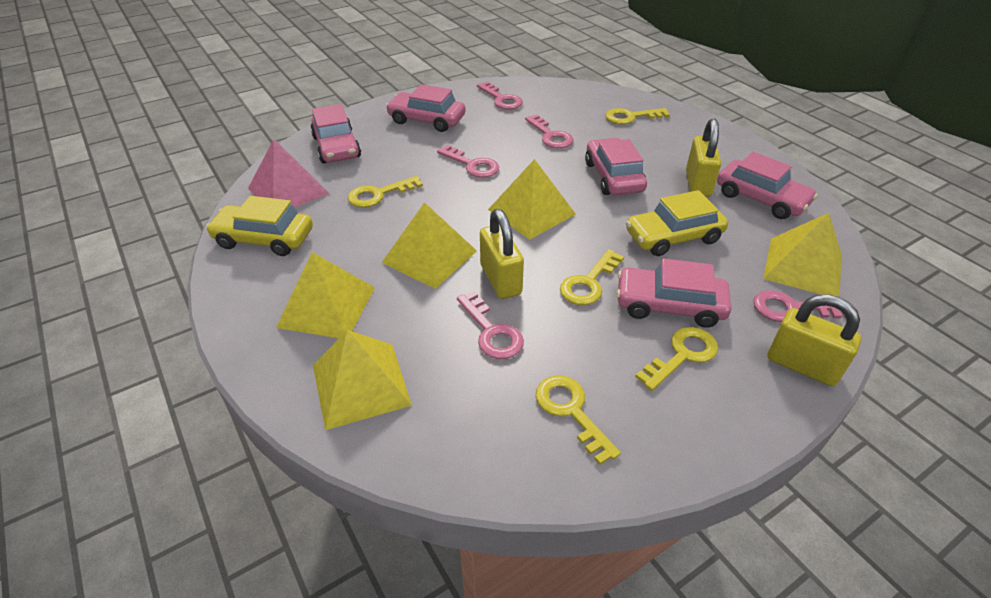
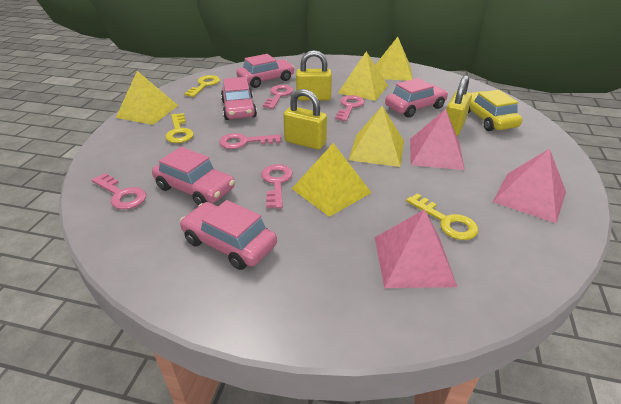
pink pyramid: [248,139,330,208] = 1 -> [375,209,457,288] [410,109,465,170] [493,149,566,223] = 3
yellow car: [206,196,313,256] [626,190,728,256] = 2 -> [468,90,522,131] = 1
yellow key: [348,176,423,208] [536,375,621,465] [560,249,624,305] [605,108,670,124] [635,327,718,391] = 5 -> [165,113,194,143] [184,75,220,97] [406,194,478,240] = 3

